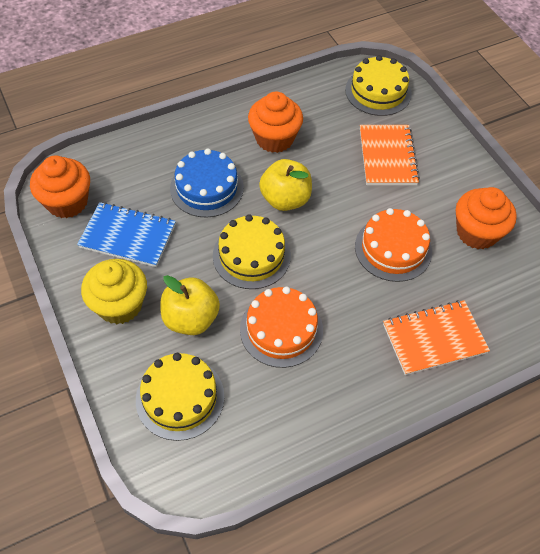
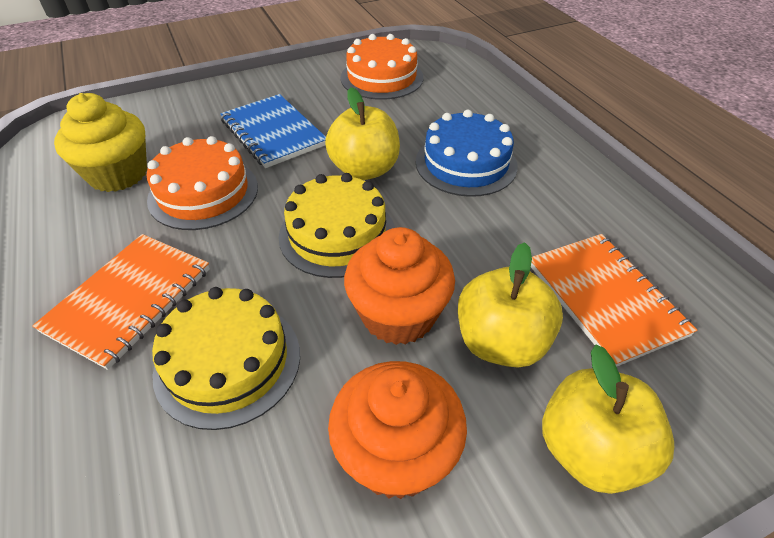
orange cupcake: [30,155,90,218] [248,92,303,153] [456,187,517,249] = 3 -> [328,361,467,499] [344,227,455,345] = 2
yellow apple: [161,275,220,335] [259,159,312,211] = 2 -> [325,87,400,180] [458,242,563,367] [542,345,674,494] = 3
yellow cake: [136,353,224,441] [213,214,291,289] [345,55,412,116] = 3 -> [152,287,300,430] [279,173,395,278] = 2

